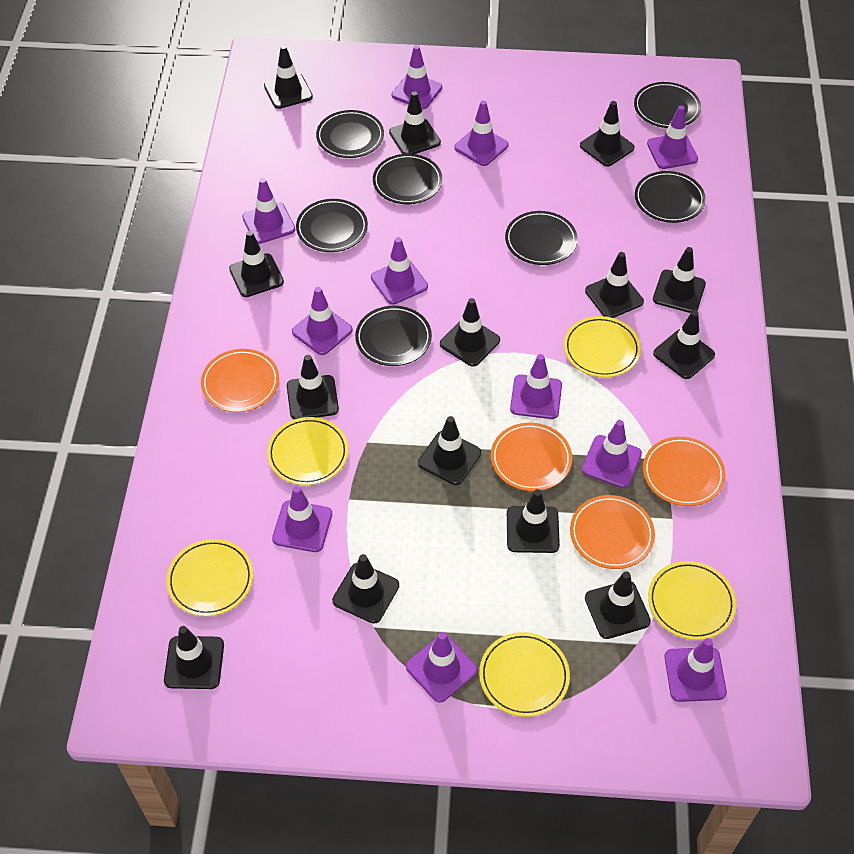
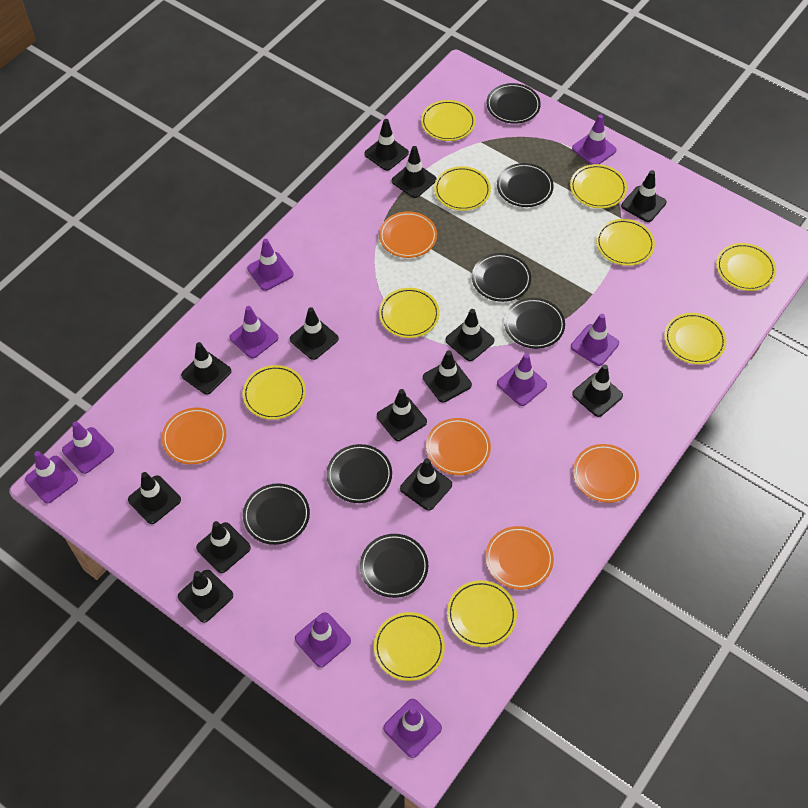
black traffic cone: [164,626,224,689] [229,231,284,297] [264,45,313,109] [287,355,339,419] [332,554,399,624] [389,91,441,154] [418,416,481,485] [440,298,500,367] [507,489,560,553] [580,101,635,167] [585,252,644,318] [585,571,651,639] [653,247,706,313] [653,310,715,379] = 14 -> [128,472,181,524] [178,570,233,623] [181,342,231,395] [196,521,251,573] [290,307,339,360] [364,119,409,171] [377,389,427,441] [392,146,437,198] [400,458,452,511] [423,350,472,403] [445,309,494,361] [572,364,623,417] [621,170,667,222] = 13
orange plate: [201,349,279,412] [491,423,572,491] [570,495,655,569] [643,437,726,506] = 4 -> [162,408,226,464] [379,211,437,258] [426,418,491,475] [485,526,554,590] [573,444,639,503] = 5
purple traffic cone: [242,178,295,244] [272,486,332,552] [292,287,353,355] [371,237,428,304] [391,45,442,109] [406,632,478,703] [454,100,509,166] [510,354,562,419] [582,420,642,488] [647,106,698,169] [664,638,727,702] = 11 -> [25,451,78,503] [62,421,114,474] [229,306,279,358] [247,239,294,291] [295,612,351,667] [383,699,442,758] [497,354,547,406] [571,314,619,366] [572,114,617,165] = 9
yellow plate: [166,539,253,616] [267,417,348,485] [479,632,570,717] [564,316,641,377] [648,561,736,640] = 5 -> [243,365,306,420] [374,612,445,681] [379,288,440,338] [421,100,476,141] [434,166,491,211] [447,580,517,647] [570,164,627,208] [596,219,655,266] [664,313,726,364] [716,243,776,291] = 10

